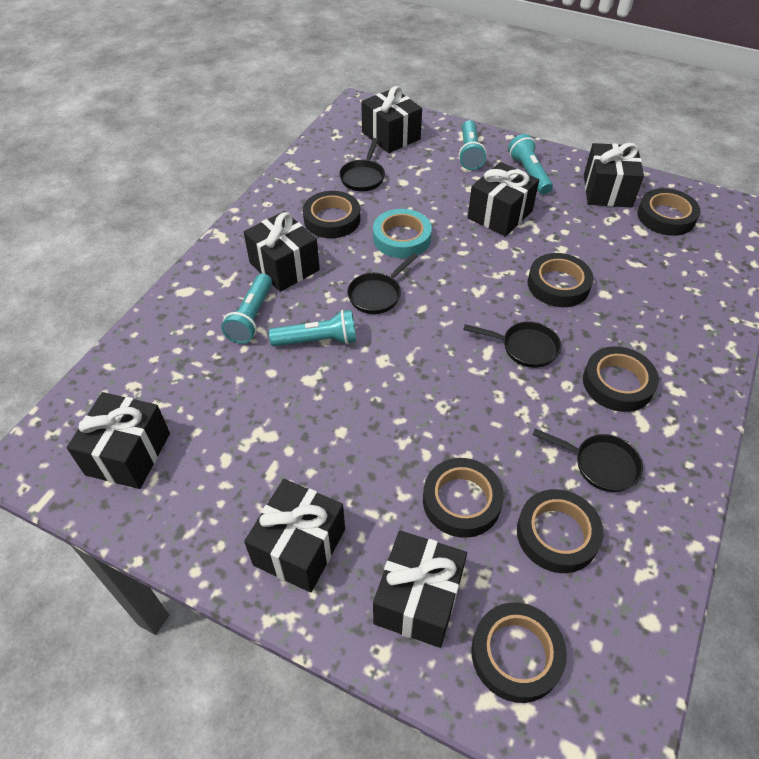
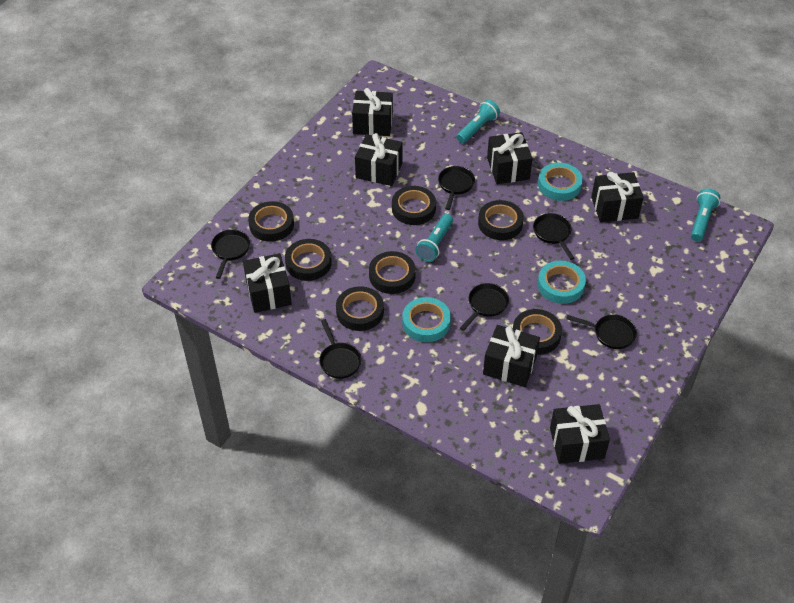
black pan: [339,138,385,192] [347,253,418,314] [463,321,561,368] [533,429,643,492] = 4 -> [211,229,250,279] [319,319,361,379] [438,166,475,210] [460,283,509,331] [533,213,575,260] [566,315,637,349] = 6
turquoise flashlight: [221,274,272,344] [269,310,356,347] [459,120,487,170] [508,134,553,195] = 4 -> [416,214,453,262] [457,100,500,143] [691,189,721,241] = 3
turquoise tape: [373,209,432,258] = 1 -> [402,297,451,342] [538,163,583,201] [538,261,586,304] = 3

